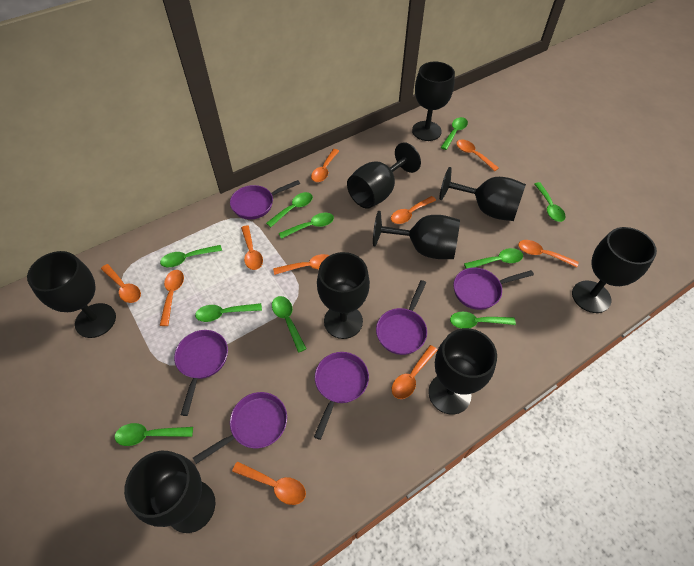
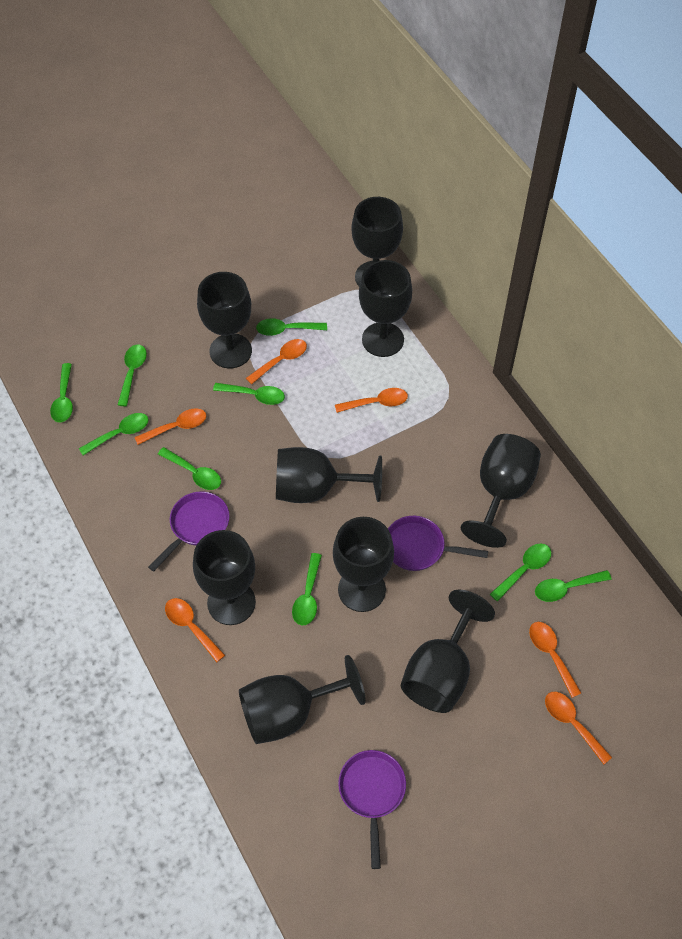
green spoon: [115,423,193,446] [160,245,222,267] [195,303,262,322] [266,192,313,227] [272,296,307,352] [279,213,334,239] [441,117,468,150] [450,312,516,329] [464,248,523,269] [534,182,566,222] = 10 -> [50,363,73,423] [79,413,149,456] [118,345,147,407] [158,447,221,490] [213,383,285,405] [256,318,327,336] [292,553,322,625] [490,543,551,601] [535,570,612,602] = 9
orange spoon: [101,264,141,303] [159,270,184,326] [232,461,306,505] [241,225,263,270] [273,254,330,275] [311,149,339,182] [391,196,436,224] [392,345,437,399] [456,140,499,171] [518,240,579,268] = 10 -> [135,408,206,445] [165,598,225,662] [246,339,307,384] [335,388,408,413] [529,622,581,698] [545,692,612,764] = 6
purple pan: [174,330,228,416] [193,392,287,464] [230,180,300,219] [314,352,369,440] [376,280,427,355] [453,268,534,310] = 6 -> [148,491,229,572] [338,750,406,869] [388,516,488,571] = 3

